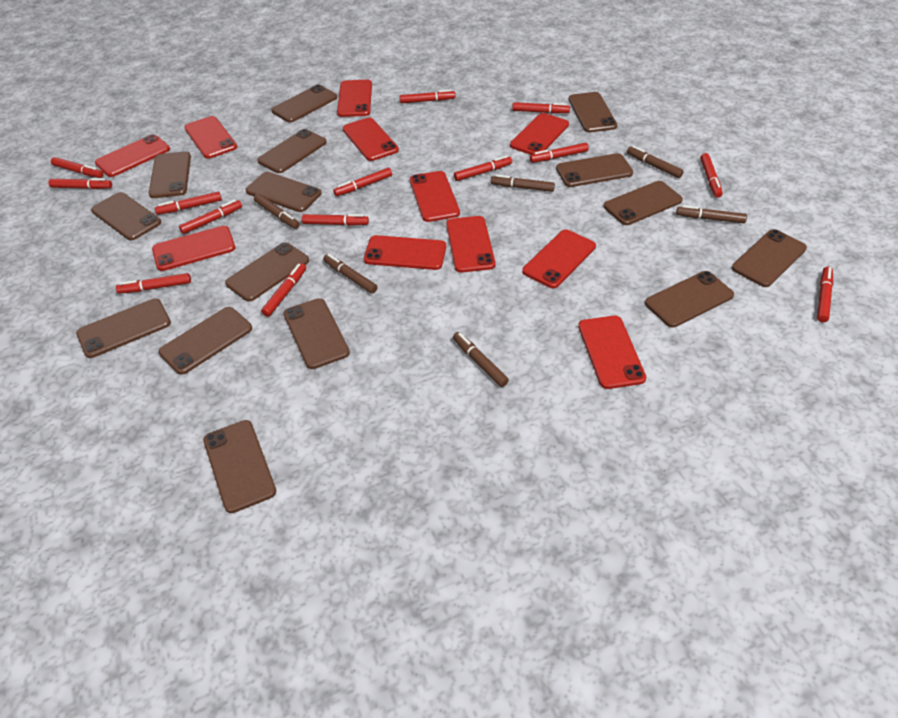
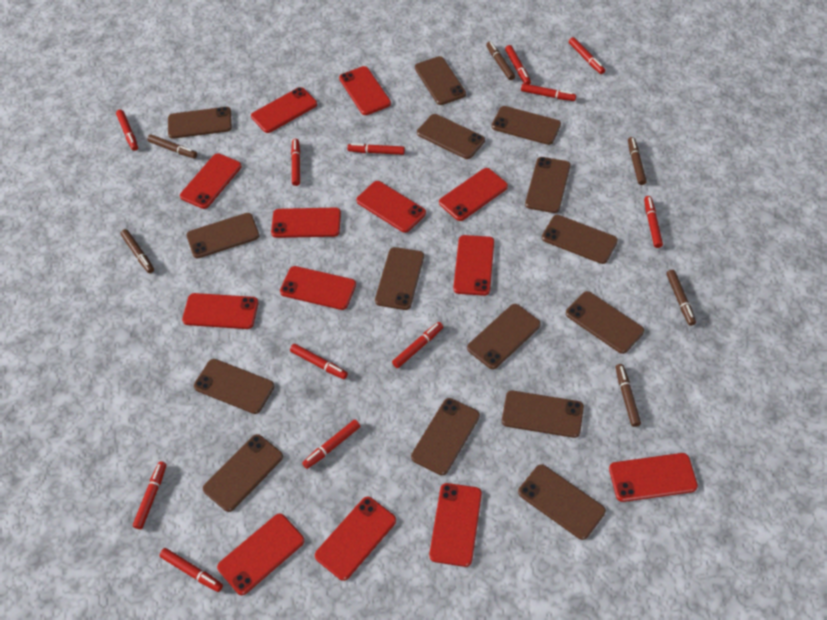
red marker: [49,178,112,189] [51,157,103,178] [116,273,191,294] [155,192,222,215] [179,200,242,234] [261,263,306,317] [302,214,369,226] [333,168,392,196] [400,90,456,103] [454,156,512,181] [512,102,570,114] [530,143,589,163] [700,153,723,198] [817,266,833,322] = 14 -> [116,110,138,151] [133,461,166,529] [159,548,223,592] [290,344,348,379] [291,139,300,186] [302,420,360,469] [347,143,405,155] [392,322,443,368] [505,45,531,84] [521,83,576,101] [569,37,605,74] [644,196,663,248] = 12
red phone: [95,134,170,177] [152,226,235,271] [184,116,237,159] [337,80,372,117] [343,117,399,161] [364,235,446,270] [410,171,460,222] [446,216,496,273] [510,113,569,155] [522,229,596,288] [578,316,646,389] = 11 -> [180,153,242,209] [182,293,259,329] [217,514,304,595] [251,87,317,133] [271,208,341,238] [280,266,356,310] [315,497,396,581] [339,66,391,115] [356,181,426,233] [429,483,482,567] [439,168,508,221] [453,235,494,296] [609,453,698,502] = 13

